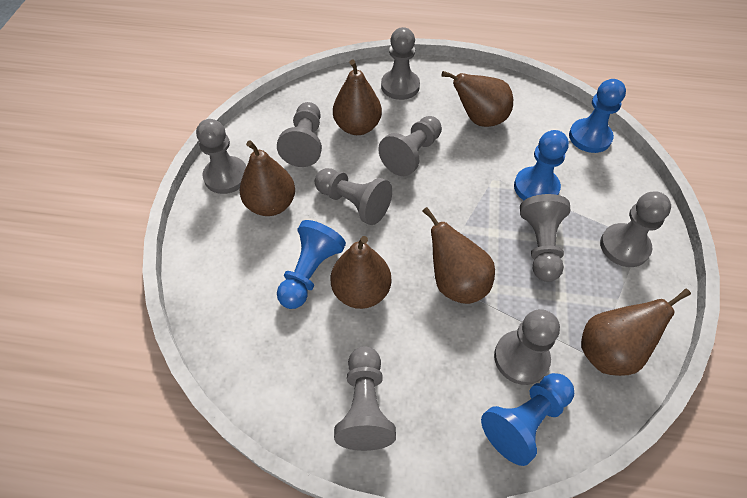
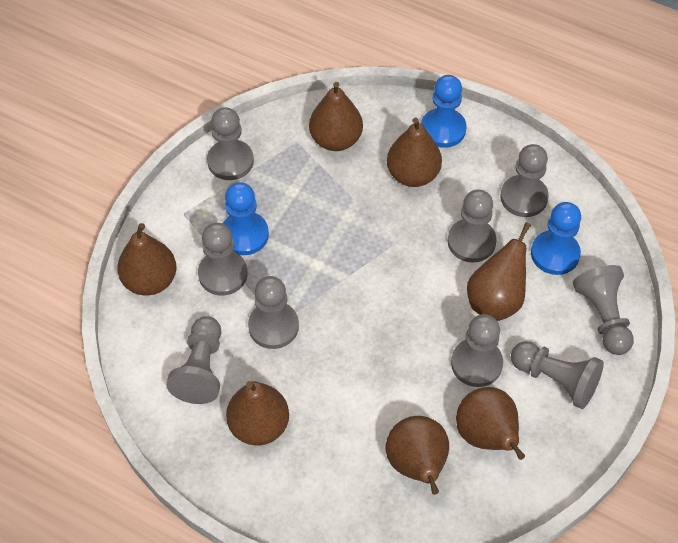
blue pawn: [277,220,346,309] [481,373,574,466] [514,130,569,200] [569,79,626,153] = 4 -> [222,182,269,255] [421,75,467,148] [531,202,581,275] = 3
brown pear: [240,140,295,216] [331,236,391,309] [333,59,382,135] [422,207,495,304] [442,71,513,127] [581,288,691,376] = 6 -> [117,223,177,295] [226,381,289,446] [309,82,363,151] [386,416,449,495] [387,117,442,187] [456,387,525,460] [467,222,531,321] = 7

